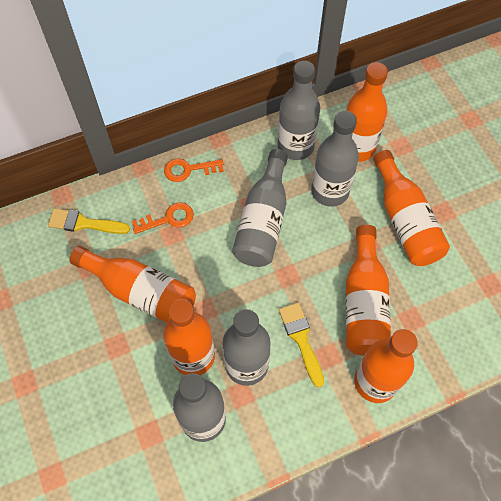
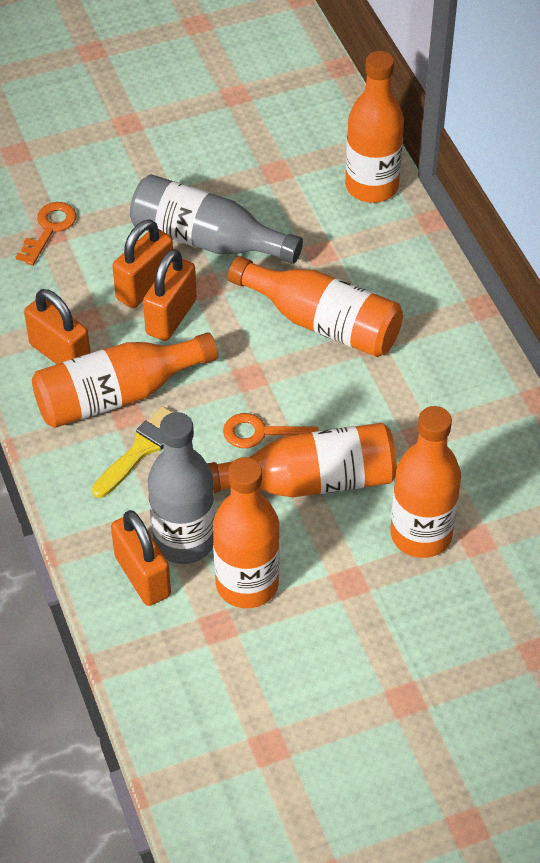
grey bottle: [173,373,226,442] [222,309,271,386] [232,149,288,267] [278,61,320,160] [311,111,359,207] = 5 -> [130,174,303,264] [148,412,215,564] = 2
orange padlock: none = 0 -> [24,289,91,364] [111,510,171,606] [112,219,173,308] [143,249,197,341] = 4
yellow brush: [48,208,130,234] [279,302,324,388] = 2 -> [92,406,173,498] = 1

